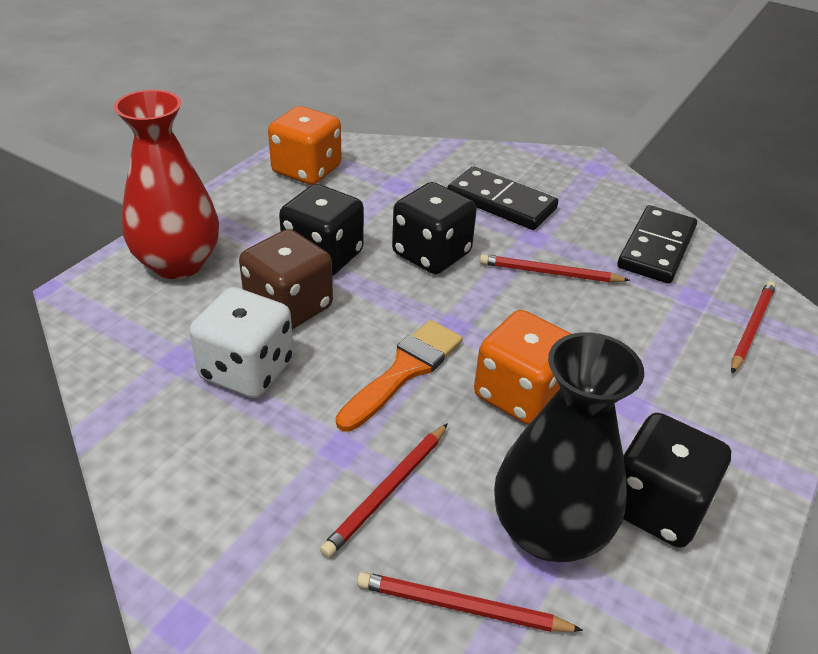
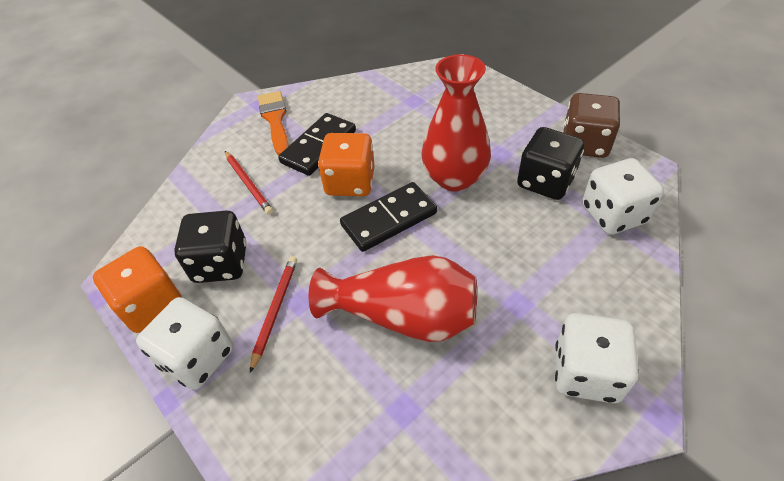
black dice: [279,184,364,276] [392,182,477,274] [623,413,731,548] = 3 -> [174,210,247,283] [517,127,584,200] = 2
black vase: [494,332,644,562] = 1 -> none = 0
red pencil: [320,423,448,558] [357,572,583,632] [479,254,630,282] [731,281,776,373] = 4 -> [225,151,273,215] [250,256,297,373] = 2
red vase: [114,90,219,279] = 1 -> [309,255,477,342] [421,54,491,192] = 2
white dice: [189,287,294,398] = 1 -> [136,297,234,390] [555,313,639,403] [582,158,664,235] = 3

